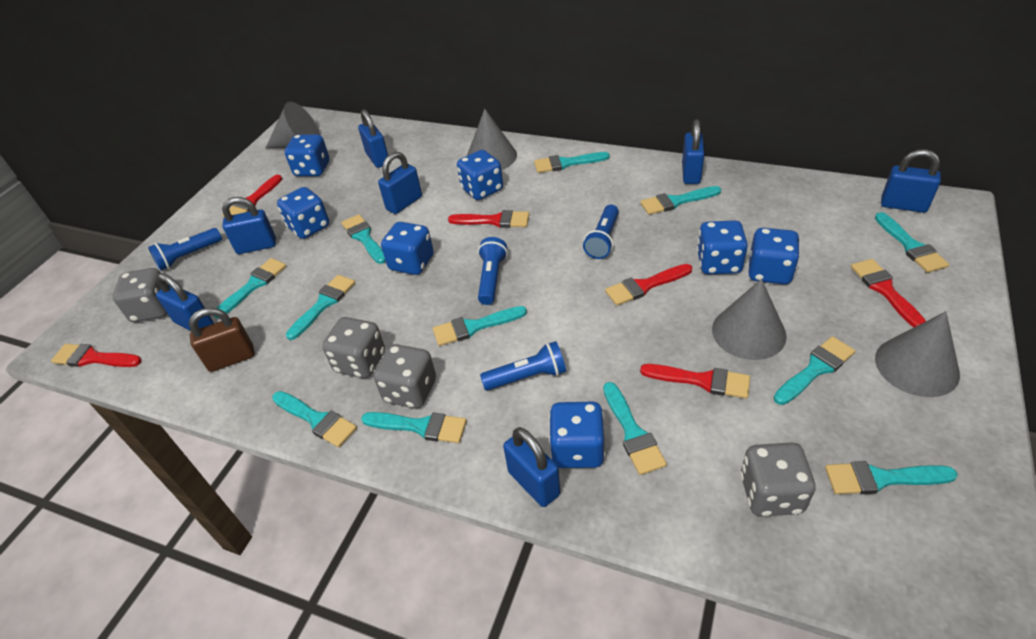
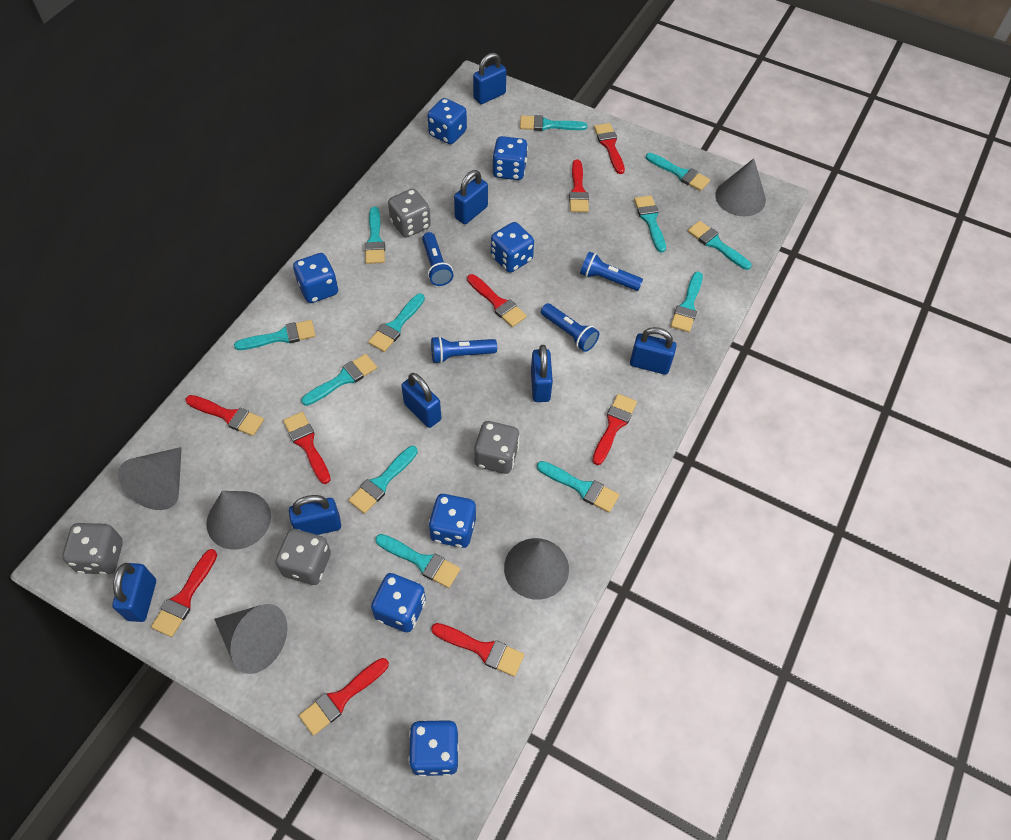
brown padlock: [189,307,255,372] = 1 -> none = 0
grey cone: [266,102,320,148] [467,109,517,170] [712,279,787,360] [875,311,960,397] = 4 -> [118,447,182,510] [206,491,271,550] [214,604,288,674] [504,538,569,600] [715,158,766,216] = 5
red brush: [51,344,142,367] [223,175,282,217] [448,210,529,228] [605,264,692,305] [640,364,750,399] [851,259,926,327] = 6 -> [151,549,217,637] [186,395,264,436] [283,412,331,484] [299,658,389,736] [431,623,524,677] [467,274,527,327] [569,160,589,212] [592,394,637,465] [594,123,625,174] = 9

